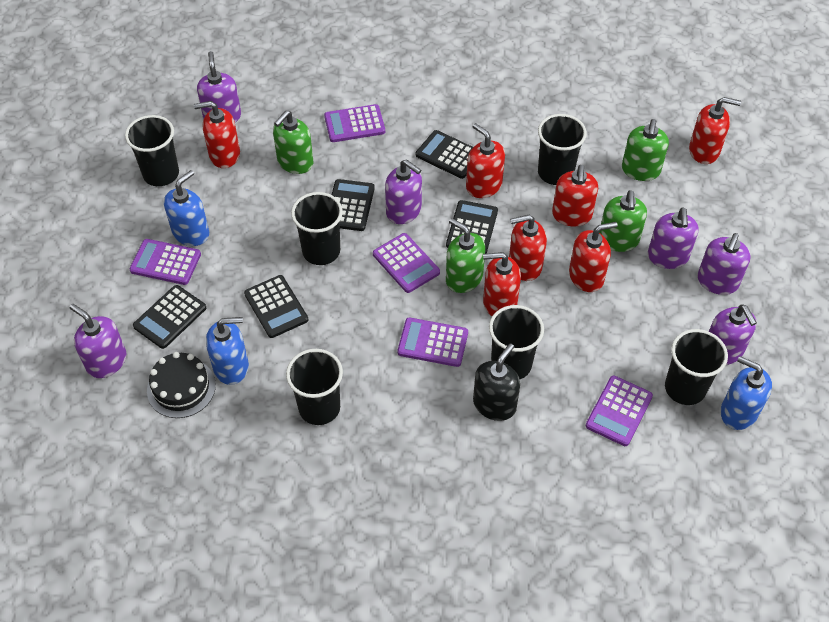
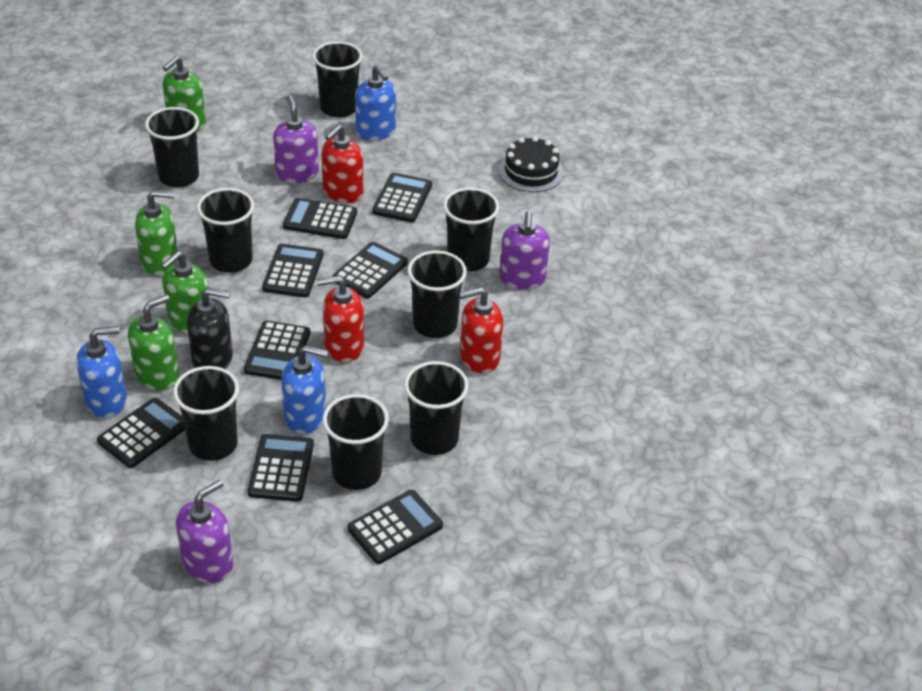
black calculator: [133,285,206,349] [244,275,308,338] [332,179,375,231] [416,130,473,179] [446,200,498,254] = 5 -> [97,398,185,468] [244,321,310,380] [247,434,314,502] [262,244,324,298] [283,198,357,239] [332,242,408,298] [348,490,443,564] [372,173,432,222] = 8
black cup: [125,115,179,186] [286,349,343,425] [291,192,343,265] [489,305,544,379] [538,114,587,185] [665,329,728,405] = 6 -> [145,107,199,187] [173,366,239,461] [197,188,254,273] [312,41,363,118] [322,394,389,490] [404,361,469,455] [407,250,467,338] [443,187,499,271] = 8
purple calculator: [130,239,201,285] [324,104,385,142] [373,233,440,293] [397,318,468,367] [586,376,653,446] = 5 -> none = 0
purple soap dispenser: [69,304,126,378] [197,51,241,123] [385,159,422,224] [648,207,699,269] [697,233,751,295] [709,304,757,365] = 6 -> [176,479,233,583] [273,95,319,183] [499,211,550,290] = 3
red soap dispenser: [194,101,240,168] [466,123,505,198] [483,252,521,316] [509,215,547,281] [552,165,598,226] [569,222,618,292] [689,97,741,164] = 7 -> [317,276,364,362] [321,124,364,203] [459,287,503,373] = 3

